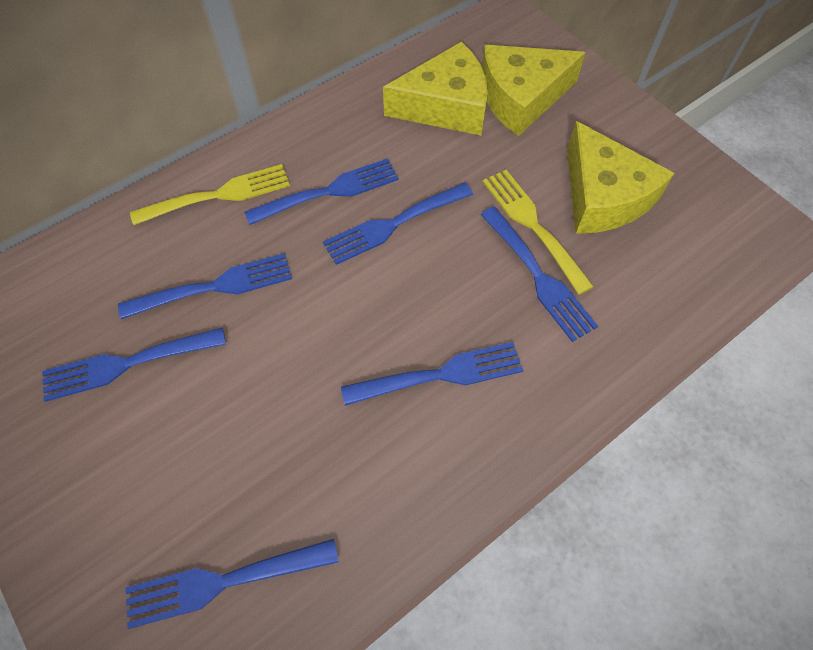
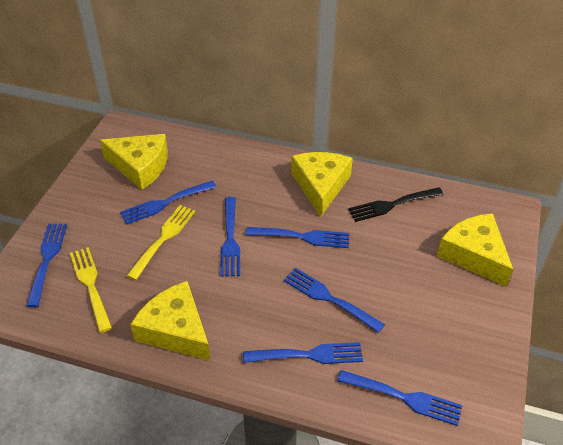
black fork: none = 0 -> [348,187,444,222] = 1
yellow cheese: [383,41,488,135] [482,45,586,136] [567,121,674,234] = 3 -> [100,134,168,190] [130,281,211,361] [291,152,353,217] [437,213,513,287] = 4

